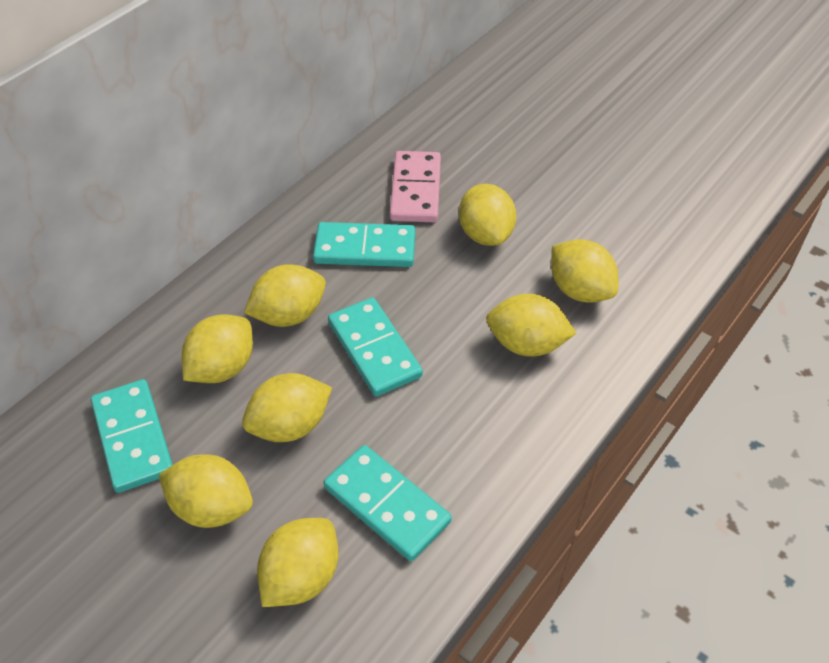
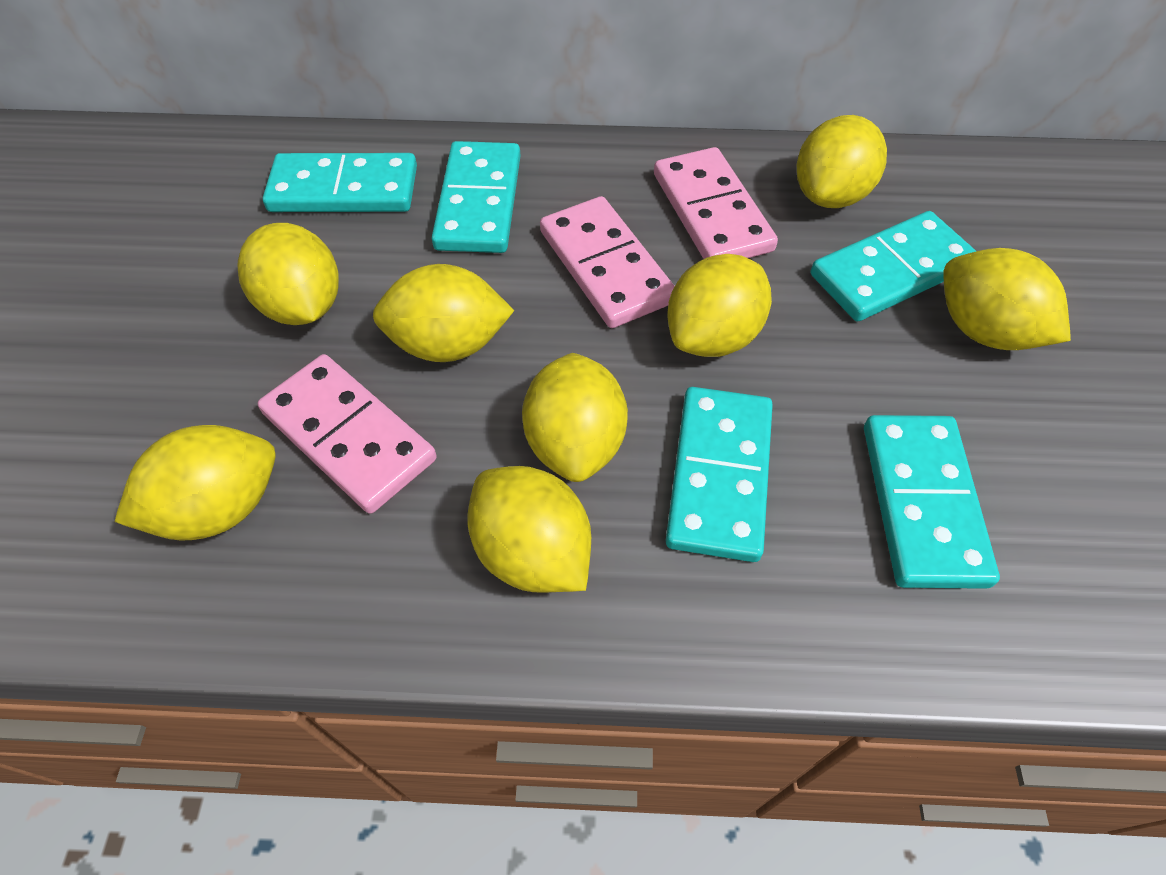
pink domino: [390,151,441,222] = 1 -> [258,354,437,514] [540,196,675,328] [654,147,778,259] = 3
turquoise domino: [91,379,173,493] [313,222,416,267] [324,445,452,561] [328,297,423,397] = 4 -> [263,153,417,212] [432,141,521,253] [665,387,773,562] [811,211,976,322] [864,415,1000,589] = 5

